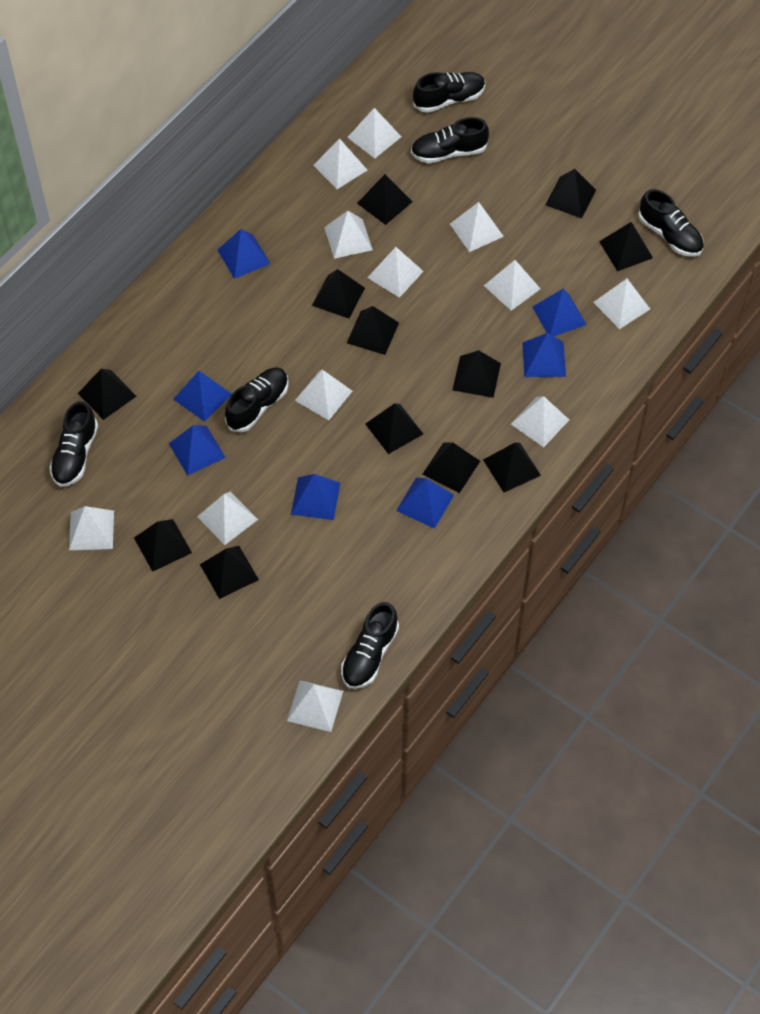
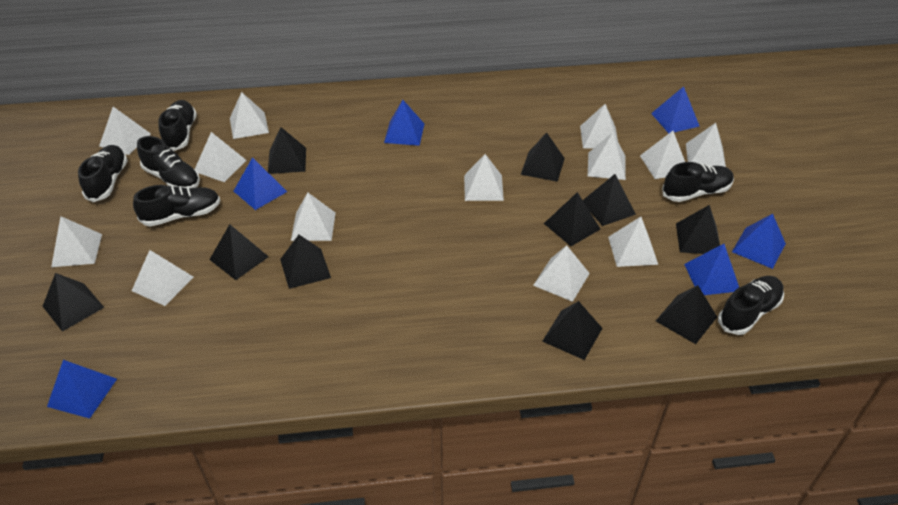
black pyramid: [78,369,136,420] [134,519,192,572] [200,546,259,599] [312,269,365,319] [347,306,399,355] [357,174,412,225] [366,403,423,454] [423,442,480,493] [453,350,501,398] [483,442,541,492] [545,169,596,219] [599,222,653,271] = 12 -> [43,273,104,332] [209,224,269,280] [268,127,306,174] [280,235,331,289] [521,132,565,182] [542,301,602,360] [544,192,600,246] [583,174,636,226] [656,285,717,344] [676,205,720,254] = 10
blue pyramid: [169,425,226,476] [173,371,232,422] [218,229,271,279] [291,474,340,520] [396,478,454,529] [522,333,566,377] [532,289,587,336] = 7 -> [47,360,117,419] [234,157,287,210] [384,100,424,146] [651,86,700,133] [684,244,739,295] [732,214,786,269] = 6
white pyramid: [69,506,114,550] [197,492,258,545] [287,680,343,732] [294,370,352,420] [313,139,367,189] [324,211,373,259] [347,108,401,158] [367,247,424,298] [450,202,504,252] [484,260,541,311] [511,396,569,447] [593,279,650,329] = 12 -> [51,216,102,267] [99,107,151,155] [132,250,194,306] [195,132,246,182] [230,92,269,139] [291,192,336,241] [464,154,504,201] [533,245,590,302] [580,104,618,149] [588,132,626,180] [608,217,658,267] [640,131,685,179] [686,123,726,167] = 13

